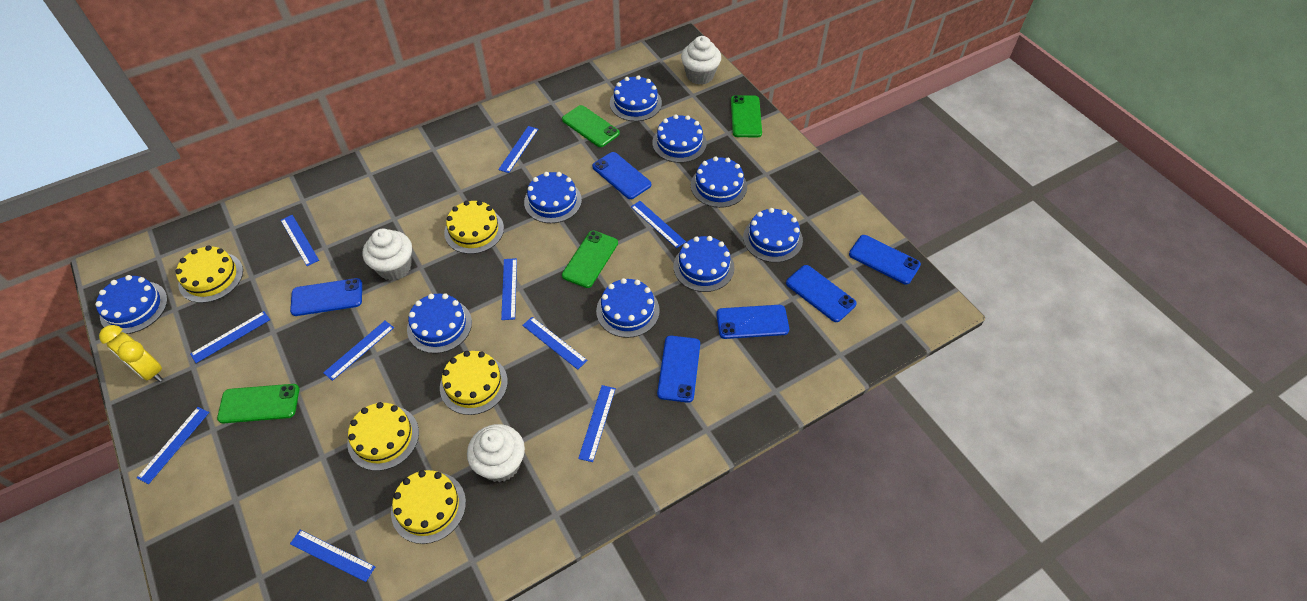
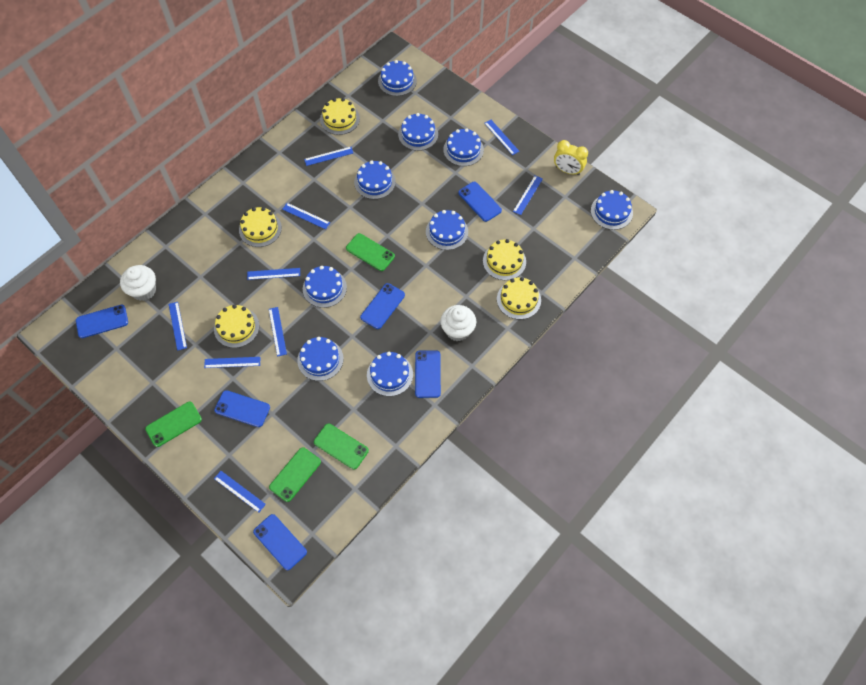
blue ruler: [137,407,209,484] [190,311,270,363] [281,215,319,266] [290,530,375,582] [323,321,394,381] [498,126,538,173] [501,258,517,320] [522,317,588,370] [578,385,616,462] [631,201,686,248] = 10 -> [169,302,187,351] [204,357,261,368] [214,471,266,513] [247,268,300,280] [269,307,287,357] [282,203,330,229] [304,147,353,166] [484,120,519,155] [513,175,543,215] = 9
white cupcake: [363,229,412,280] [467,424,525,482] [681,36,721,85] = 3 -> [120,265,156,301] [440,305,476,341] = 2

